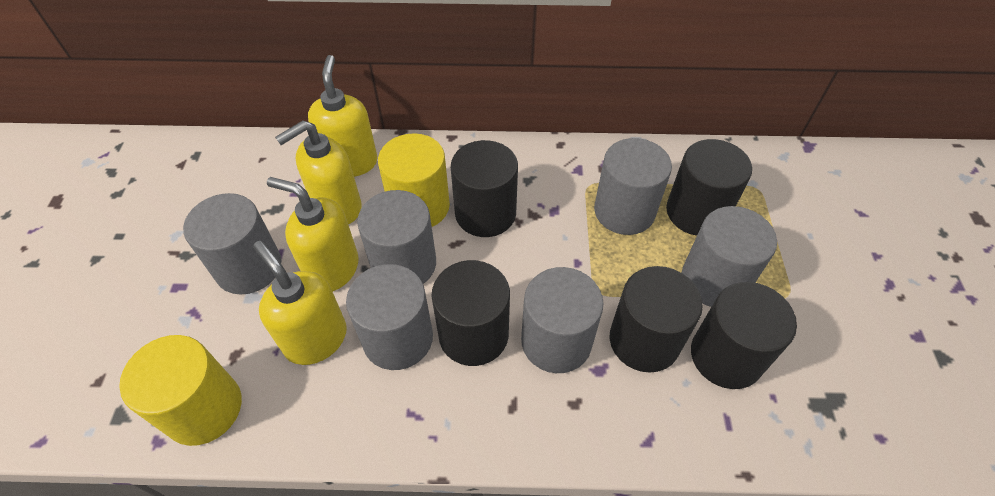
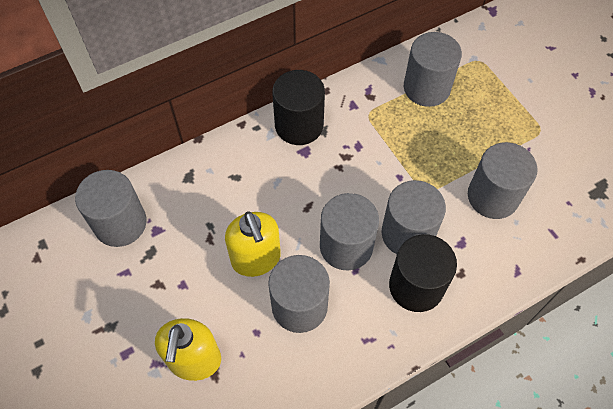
black cylinder: [431,260,510,366] [451,140,518,237] [610,266,703,373] [666,139,752,236] [691,282,797,389] = 5 -> [272,70,325,145] [389,234,457,312] = 2
yellow cylinder: [119,335,242,446] [378,133,450,227] = 2 -> none = 0
yellow soap dispenser: [253,241,347,365] [267,177,359,292] [275,121,362,224] [308,55,377,177] = 4 -> [155,318,221,381] [225,211,281,277] = 2

